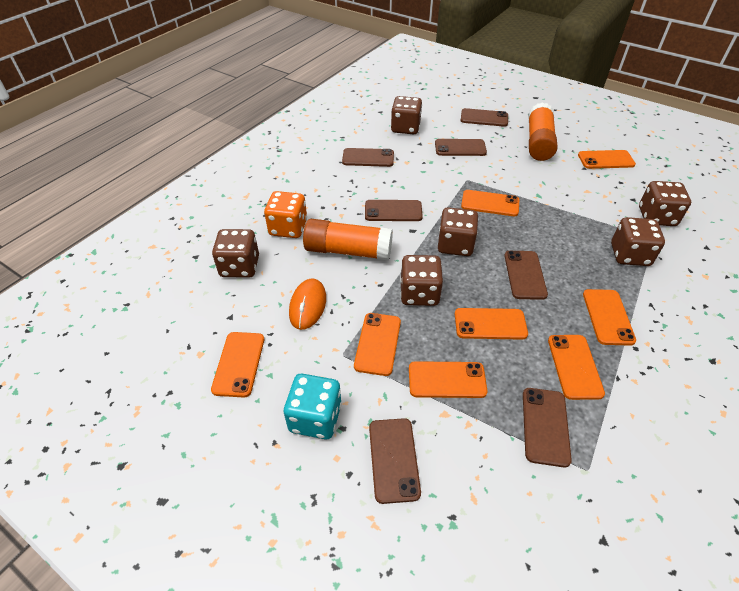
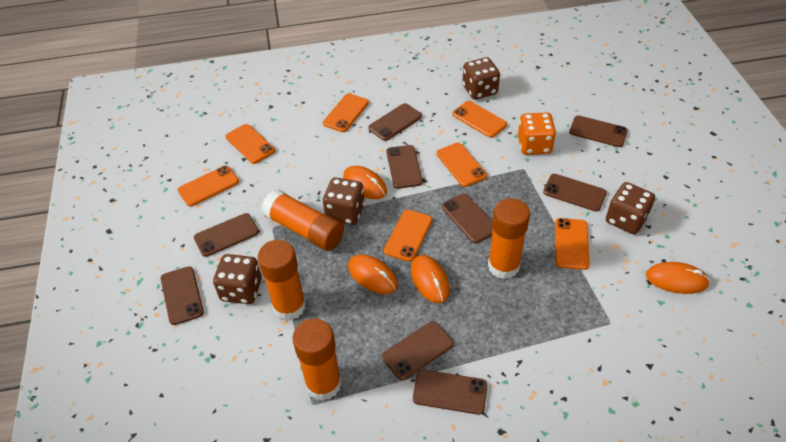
brown dice: [212,229,259,278] [391,96,422,134] [400,255,443,306] [438,207,478,256] [611,217,665,266] [639,181,691,226] = 6 -> [213,254,262,304] [323,177,365,225] [462,57,500,100] [606,182,655,234] = 4
brown phone: [342,148,394,167] [365,200,423,221] [369,418,421,504] [435,139,487,156] [461,108,508,127] [504,251,548,300] [523,388,572,467] = 7 -> [161,266,204,325] [194,213,259,257] [368,103,422,141] [382,321,454,380] [386,145,423,189] [413,370,487,415] [442,194,493,243] [543,174,607,211] [569,116,628,147] = 9
orange glue stick: [303,219,393,260] [528,102,557,161] = 2 -> [258,240,306,321] [261,189,344,251] [293,318,342,401] [488,198,530,279] = 4
orange mouse: [289,278,326,330] = 1 -> [343,166,387,199] [348,254,398,294] [411,255,450,303] [646,262,710,294] = 4
orange phone: [211,332,264,398] [354,313,401,376] [409,361,488,398] [455,308,528,340] [461,190,519,216] [548,335,605,400] [578,150,636,169] [583,289,636,346] = 8 -> [178,166,239,206] [226,124,275,164] [323,93,369,132] [384,210,432,262] [437,143,487,187] [452,101,507,138] [555,218,590,270] = 7
turquoise dice: [284,374,342,439] = 1 -> none = 0

